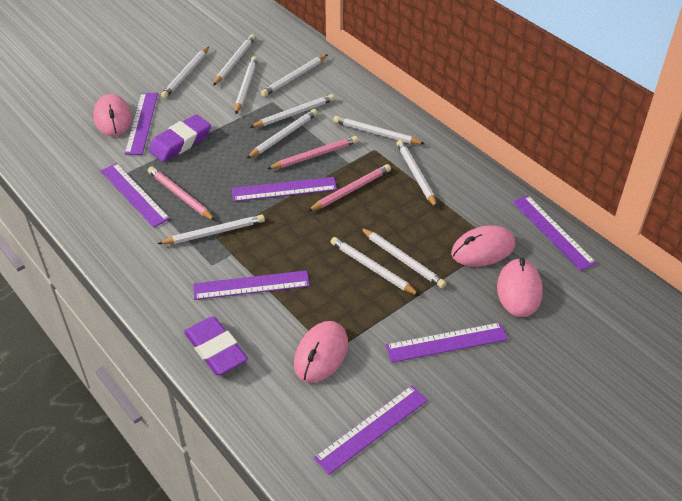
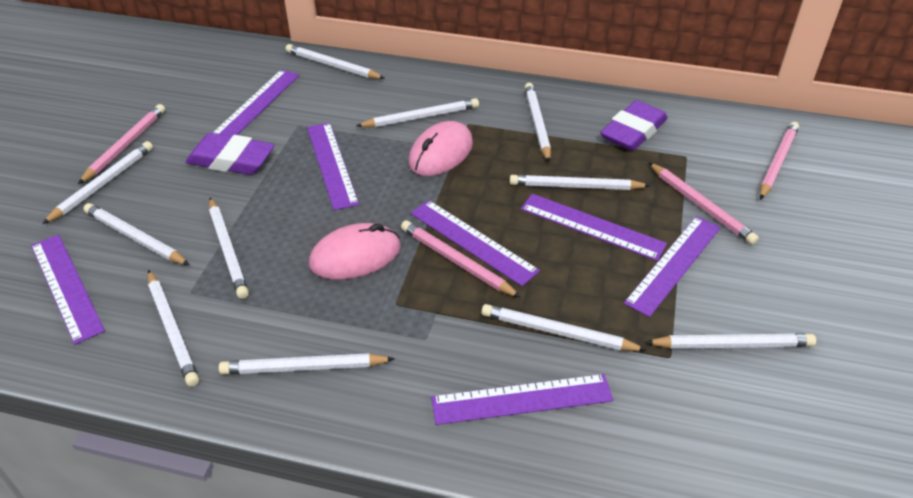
pink mouse: [93,94,132,136] [294,321,348,383] [451,225,515,267] [497,258,543,317] = 4 -> [309,223,401,280] [408,121,473,176] = 2
pink pencil: [148,166,215,221] [267,136,358,169] [307,164,391,212] = 3 -> [78,104,165,184] [401,220,521,298] [648,162,759,245] [760,122,799,200] = 4

